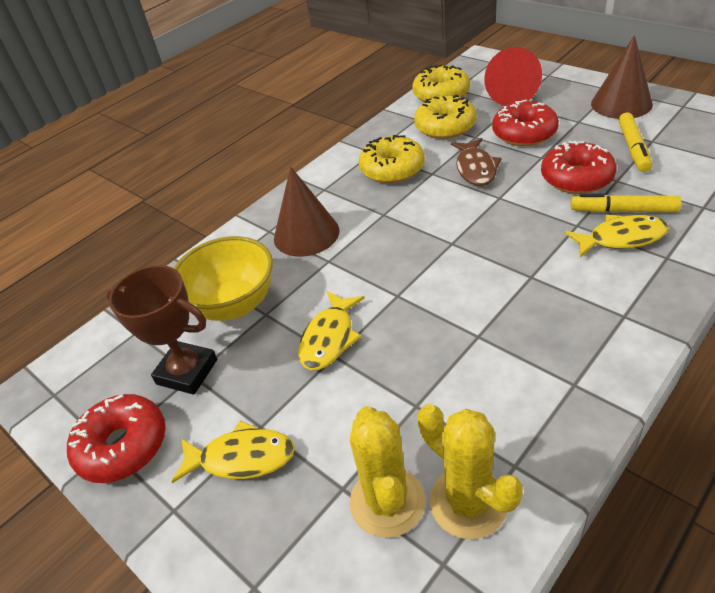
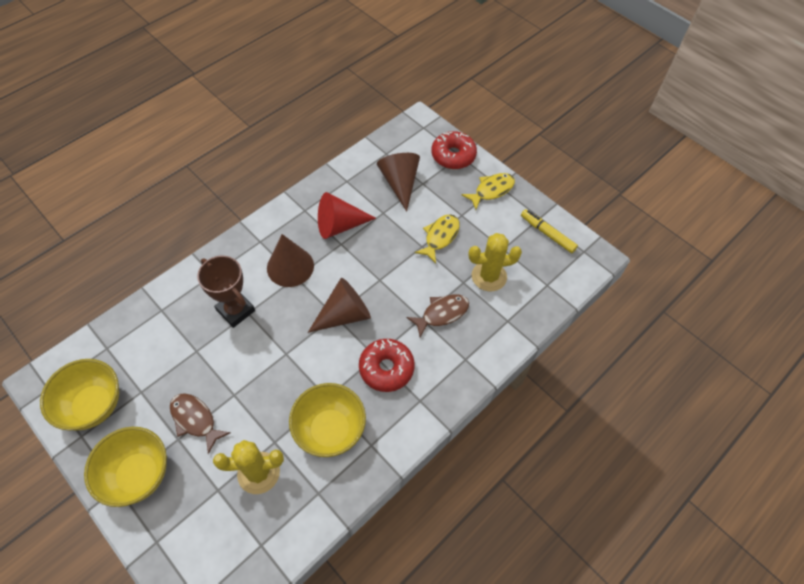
brown cone: [274,167,339,257] [591,35,653,119] = 2 -> [267,234,314,287] [308,278,371,333] [377,153,420,212] = 3
brown fish: [451,138,501,186] = 1 -> [170,393,231,454] [407,294,469,337] = 2
red donut: [67,394,166,483] [492,99,559,146] [541,140,617,194] = 3 -> [359,339,415,392] [431,131,477,169] = 2
yellow bowl: [174,236,273,321] = 1 -> [40,359,119,431] [84,427,167,507] [289,383,366,457] = 3
yellow donut: [359,135,425,183] [412,65,470,102] [414,95,476,139] = 3 -> none = 0
yellow fish: [171,421,295,483] [298,291,365,370] [565,215,669,258] = 3 -> [415,214,460,263] [462,173,515,209] = 2
yellow marker: [571,193,682,213] [619,113,652,172] = 2 -> [521,209,578,253] = 1

